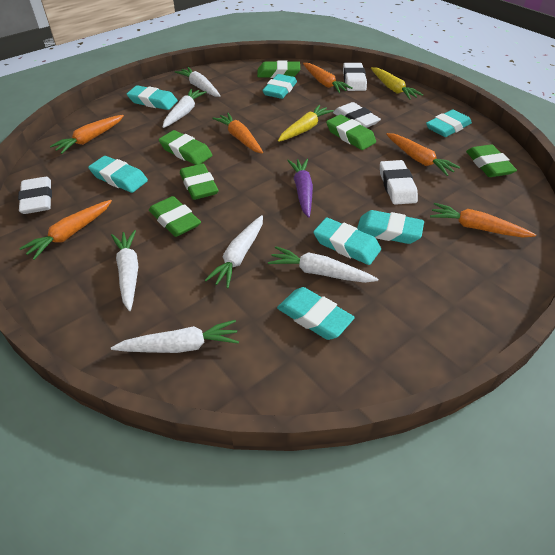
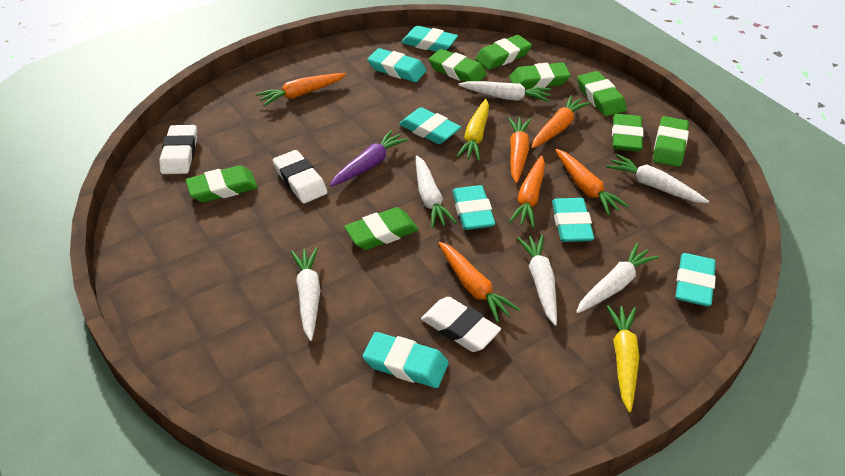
green eraser: [149,196,201,237] [159,130,212,165] [180,164,219,200] [257,60,300,78] [326,114,376,150] [466,145,517,177] = 6 -> [186,165,258,202] [344,207,419,250] [429,49,487,82] [475,35,532,70] [509,62,571,89] [577,71,626,116] [612,114,644,152] [653,116,689,167] = 8
white eraser: [18,177,52,214] [333,102,381,128] [343,63,367,91] [380,160,418,205] = 4 -> [159,125,197,174] [273,150,328,203] [421,297,501,352] = 3

